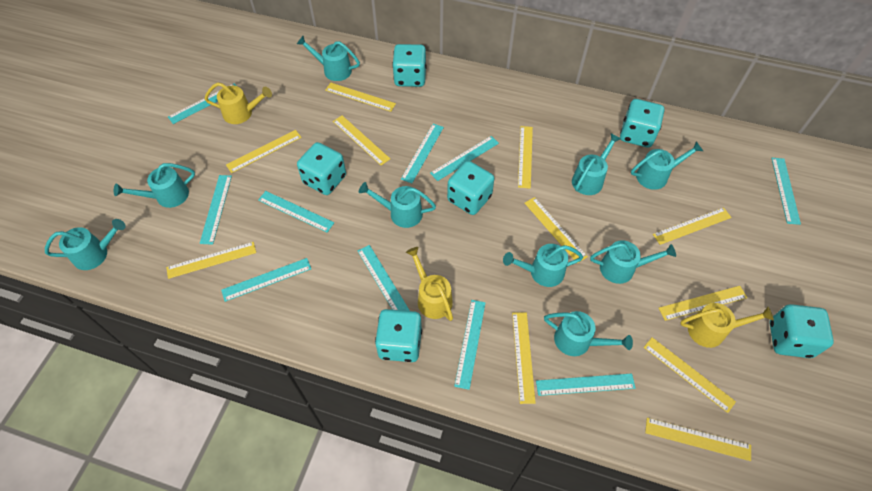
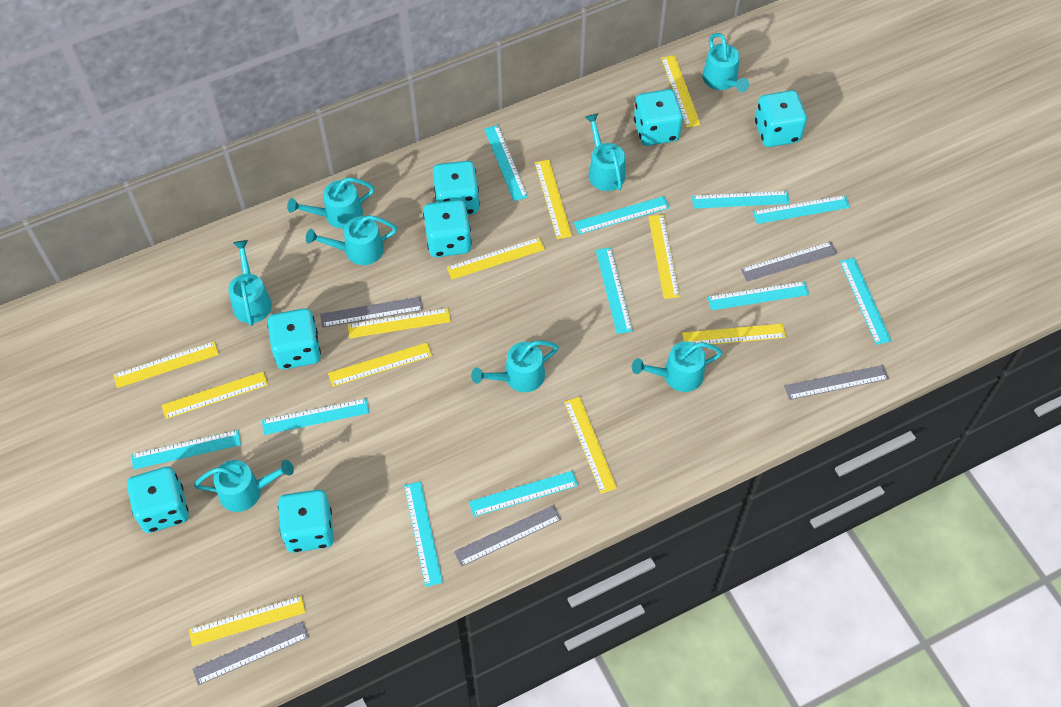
grey ruler: none = 0 -> [192,621,309,685] [320,297,423,328] [454,505,561,567] [741,242,838,282] [784,365,889,400] = 5
turquoise dice: [297,142,346,195] [375,309,422,362] [392,44,427,87] [447,161,494,215] [620,99,664,148] [770,304,834,358] = 6 -> [127,467,189,533] [267,308,321,369] [278,489,334,553] [423,199,472,257] [433,161,480,215] [634,89,683,146] [755,90,807,147] = 7
turquoise ruler: [168,83,236,124] [200,175,232,245] [221,258,311,302] [258,191,334,233] [358,245,410,311] [401,124,444,183] [430,136,499,181] [454,300,486,390] [536,373,636,396] [771,158,801,225] = 10 -> [131,430,241,470] [262,399,369,435] [404,482,443,587] [469,471,578,517] [484,125,528,201] [574,196,670,234] [596,247,633,334] [692,191,790,209] [707,281,809,310] [753,195,850,224] [840,258,891,345] = 11
turquoise watering can: [45,219,126,270] [114,163,195,208] [297,36,360,81] [359,182,436,228] [503,244,583,287] [544,311,633,356] [572,133,621,195] [590,240,676,284] [631,141,703,190] = 9 -> [194,460,294,512] [228,240,272,326] [287,178,375,229] [306,215,397,265] [471,340,559,392] [585,113,625,191] [632,341,723,392] [702,33,749,92] = 8
yellow watering can: [205,82,272,124] [406,247,453,321] [680,303,774,348] = 3 -> none = 0

